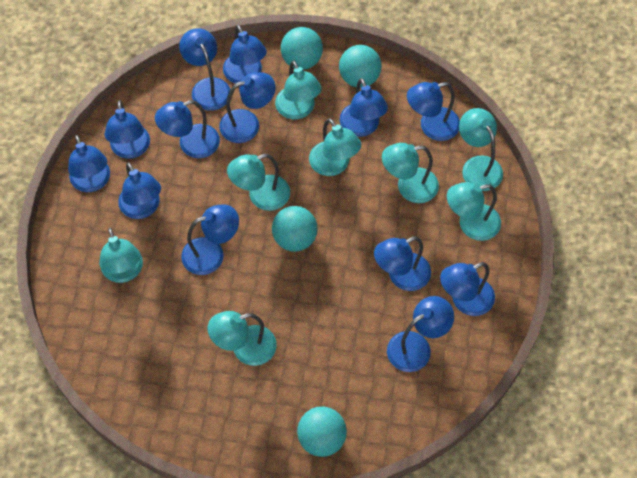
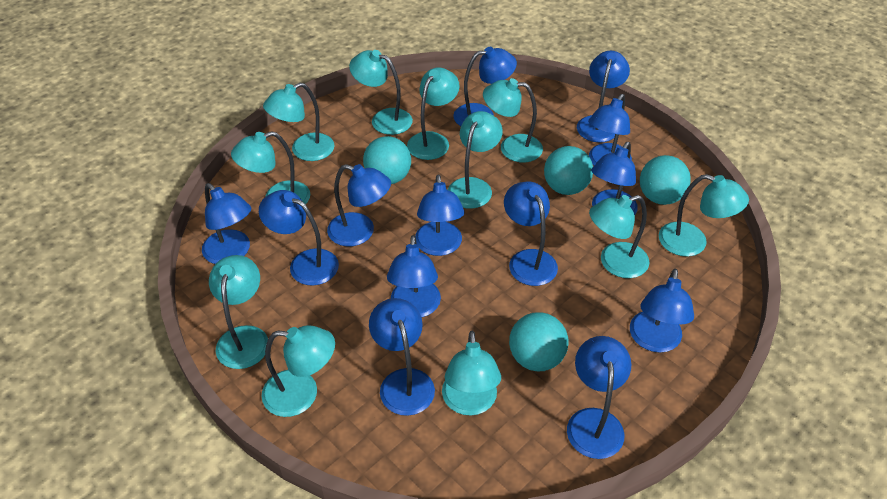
turquoise lamp: [99,228,143,283] [208,311,277,366] [227,154,290,211] [275,60,322,119] [309,118,361,176] [382,143,439,203] [447,182,501,241] [459,108,503,191] = 8 -> [209,255,268,369] [231,131,310,204] [262,325,335,417] [263,83,335,161] [349,50,413,135] [407,68,459,160] [442,331,501,416] [448,111,503,209] [483,78,543,162] [589,195,649,278] [659,174,749,257] = 11

